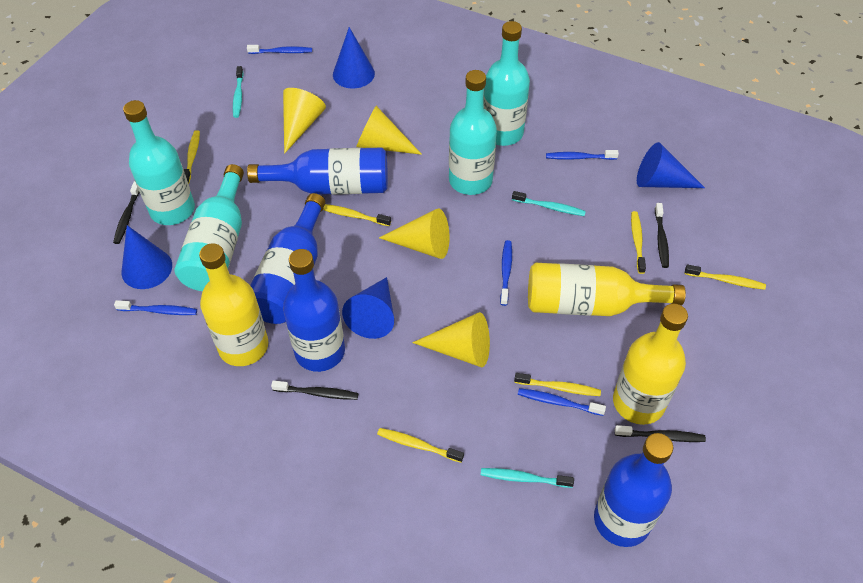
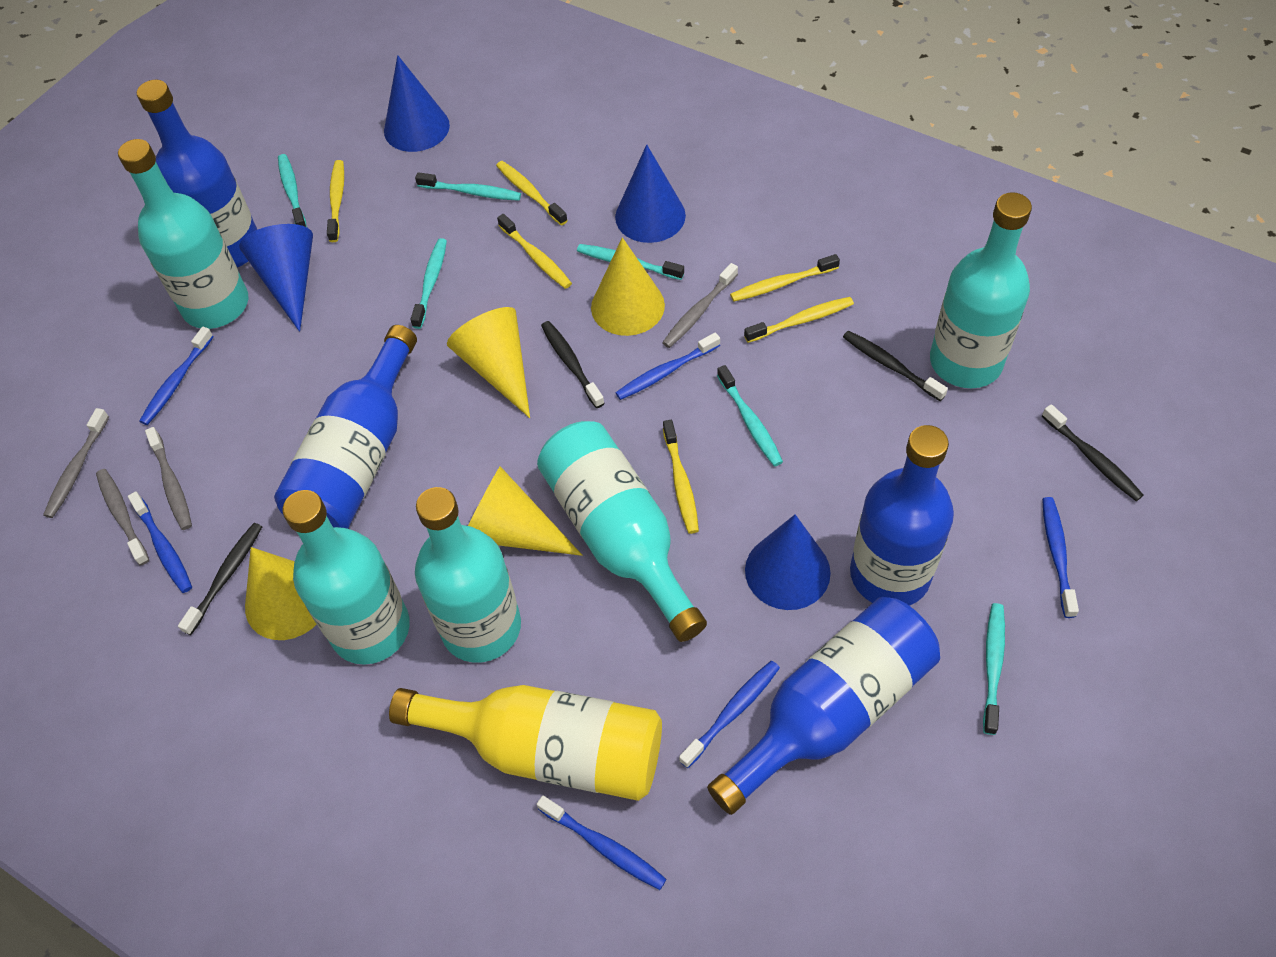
blue toothbrush: [114,300,197,315] [247,45,312,54] [500,240,512,306] [518,388,606,416] [546,150,619,160] = 5 -> [128,491,192,593] [139,327,214,425] [537,796,667,890] [615,333,720,400] [679,661,780,768] [1042,497,1079,618] = 6
grey toothbrush: none = 0 -> [43,408,109,518] [96,469,149,566] [145,427,192,530] [662,263,738,348] = 4
turquoise bottle: [123,100,195,225] [174,164,244,291] [449,70,497,195] [483,21,530,146] = 4 -> [118,139,248,329] [283,490,410,665] [415,487,521,663] [537,421,707,642] [930,192,1032,388] = 5
turquoise toothbrush: [233,66,243,118] [481,468,574,488] [512,191,586,216] = 3 -> [278,154,307,227] [410,238,447,329] [415,172,521,201] [577,244,684,280] [717,365,783,467] [983,603,1005,735] = 6
yellow bottle: [199,244,268,366] [528,263,686,316] [613,304,688,425] = 3 -> [389,685,662,801] = 1

